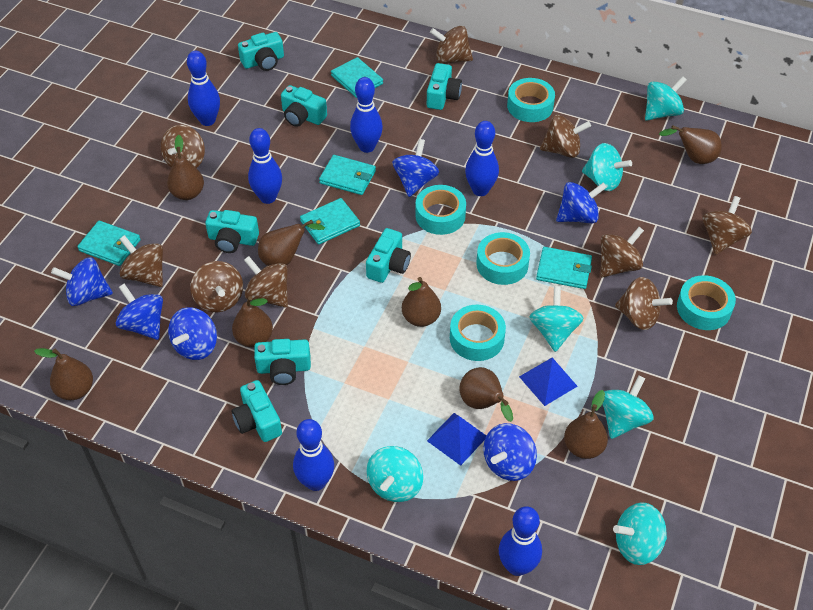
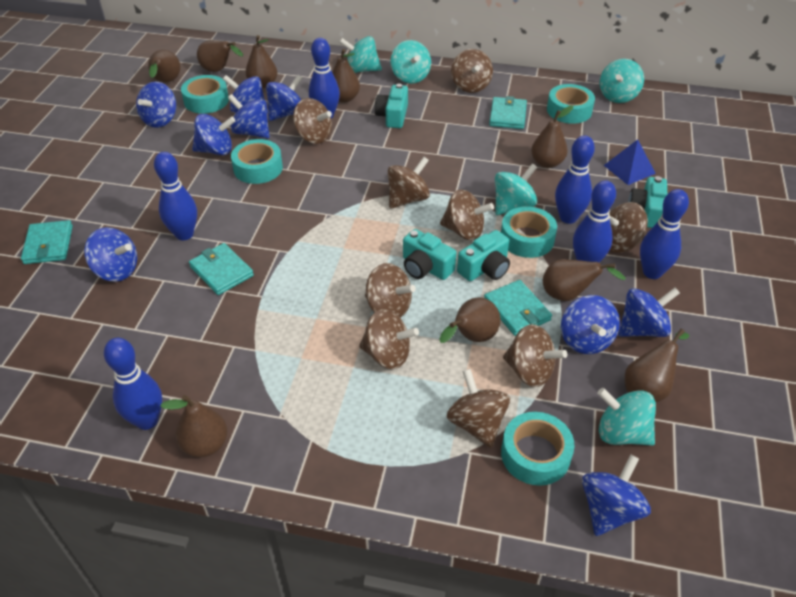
blue pyramid: [427,413,486,466] [519,358,578,406] = 2 -> [604,139,656,185] = 1
blue spinning top: [51,257,113,306] [116,283,163,340] [168,307,217,360] [392,139,439,197] [483,423,537,481] [556,182,607,223] = 6 -> [84,227,137,282] [136,81,176,128] [192,114,235,155] [223,75,268,113] [228,94,270,139] [266,75,302,121] [561,295,620,354] [582,454,651,536] [618,288,680,337] = 9
brown pear: [34,348,93,400] [167,135,204,200] [232,296,273,348] [258,219,325,266] [402,277,441,327] [460,367,513,422] [564,390,608,459] [659,125,722,164] = 8 -> [148,50,180,82] [160,395,227,457] [197,40,243,72] [245,35,277,88] [332,49,360,103] [439,297,501,343] [531,106,573,168] [543,259,626,301] [625,329,689,402] = 9
turquoise camera: [205,210,259,253] [231,380,282,442] [238,32,284,71] [254,339,311,385] [281,85,327,127] [366,228,411,283] [427,63,462,110] = 7 -> [375,84,408,128] [403,229,456,280] [457,230,510,281] [628,176,667,228] = 4
turquoise spinning top: [366,446,423,502] [529,286,584,352] [582,143,632,191] [603,375,653,439] [613,502,667,565] [645,76,687,121] = 6 -> [339,36,382,73] [390,40,431,83] [495,164,537,215] [597,388,656,446] [600,59,644,103] = 5
turquoise wallet: [77,221,141,266] [300,198,360,245] [319,155,376,195] [331,57,383,98] [536,247,592,289] = 5 -> [21,220,73,264] [189,243,254,295] [484,280,552,336] [489,96,527,129] = 4

